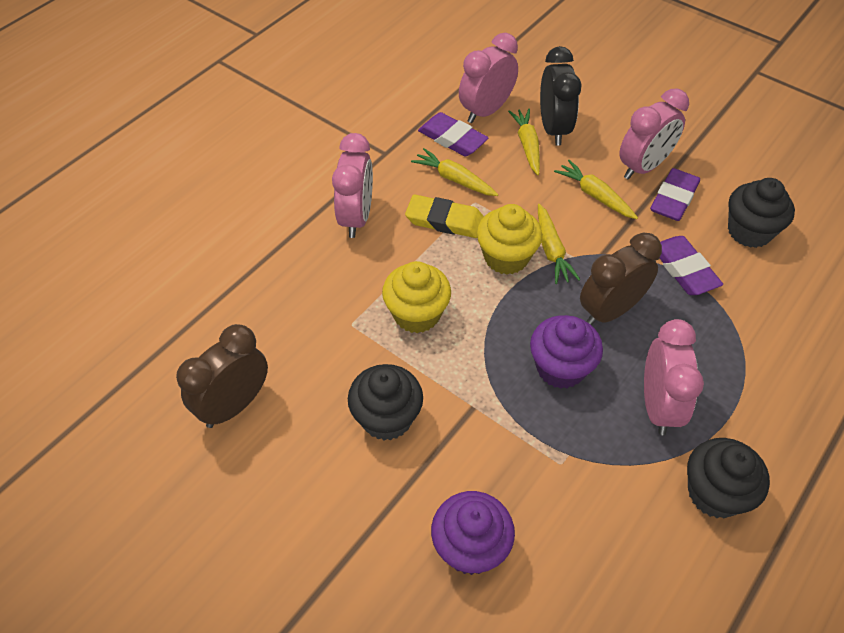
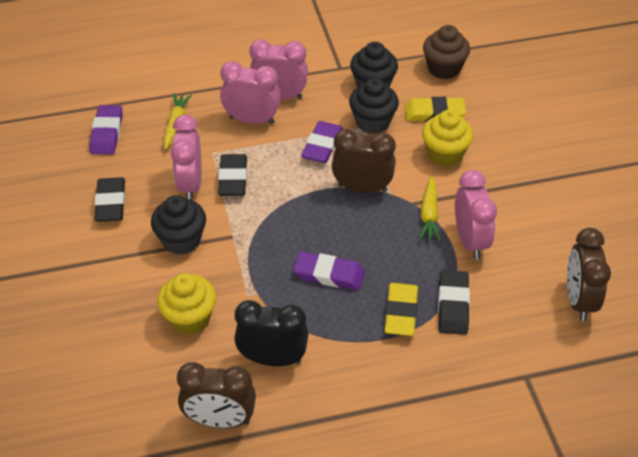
black eraser: none = 0 -> [94,177,125,222] [218,154,247,196] [438,270,470,335] = 3
brown clock: [176,324,268,428] [580,233,662,326] = 2 -> [177,362,256,428] [332,129,396,193] [567,228,611,321] = 3
brown cupcake: none = 0 -> [423,25,470,79] = 1
purple cupcake: [431,491,515,575] [530,315,603,389] = 2 -> none = 0
yellow carrot: [411,148,498,196] [508,109,540,175] [538,204,580,284] [554,160,638,219] = 4 -> [163,93,192,149] [419,176,441,241] = 2
yellow eraser: [405,194,484,238] = 1 -> [384,283,418,336] [404,97,466,122] = 2

